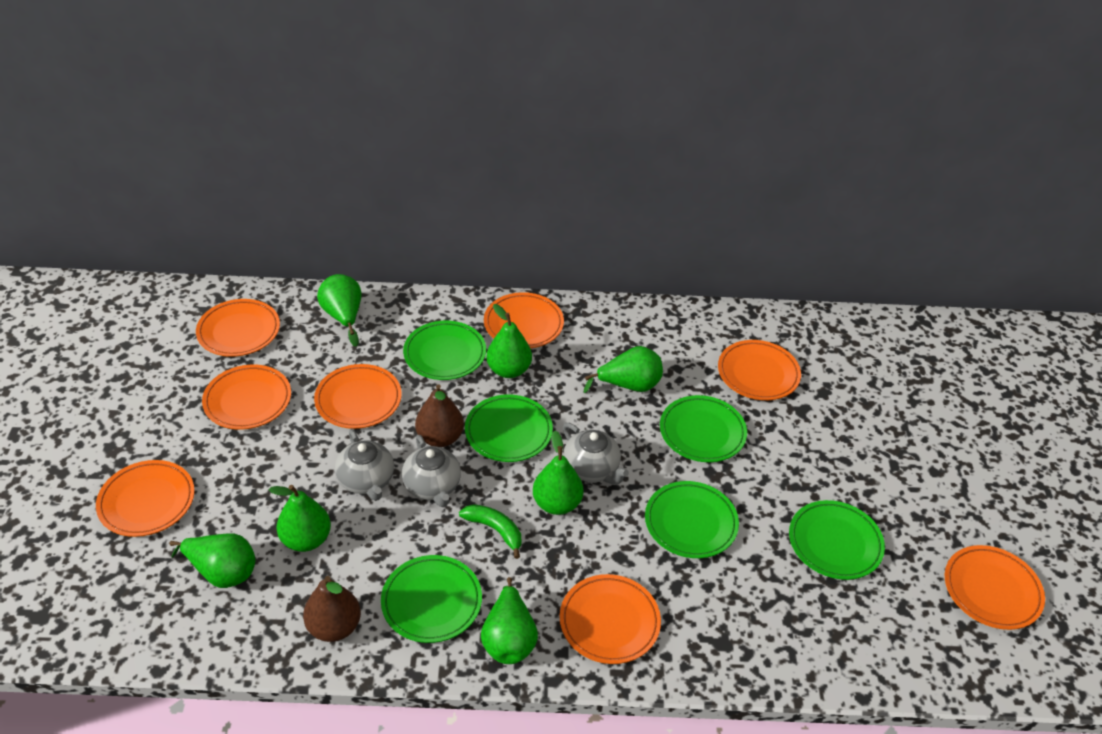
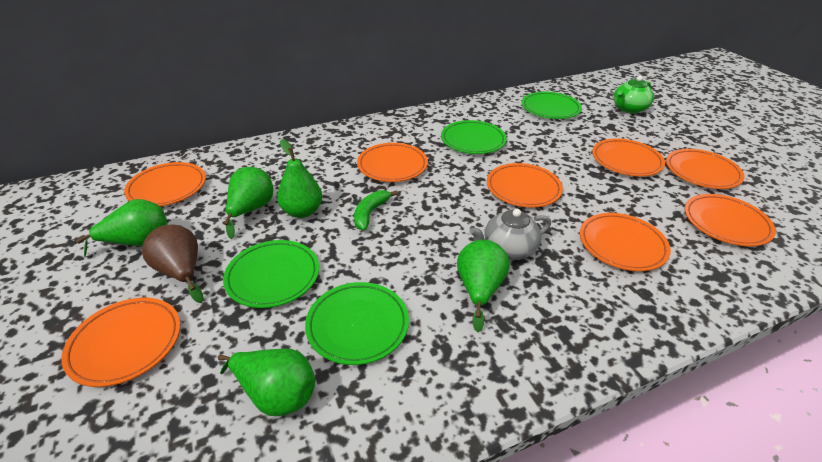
brown pear: [303,576,361,642] [415,384,464,447] = 2 -> [142,225,204,303] = 1
green pear: [169,533,255,588] [269,485,331,552] [317,274,362,346] [481,577,538,664] [486,304,532,378] [533,431,583,515] [584,346,663,393] = 7 -> [76,199,167,257] [218,349,315,416] [224,167,273,239] [277,139,322,218] [457,239,510,332] = 5
green plate: [381,555,482,643] [403,321,486,380] [465,394,553,462] [645,481,739,558] [660,395,747,462] [789,500,885,580] = 6 -> [223,240,319,308] [305,282,409,365] [441,120,507,154] [522,92,582,119] = 4
green teapot: none = 0 -> [614,76,654,114] = 1
grey teapot: [335,429,394,501] [402,435,461,507] [563,423,629,485] = 3 -> [470,209,551,260] = 1

